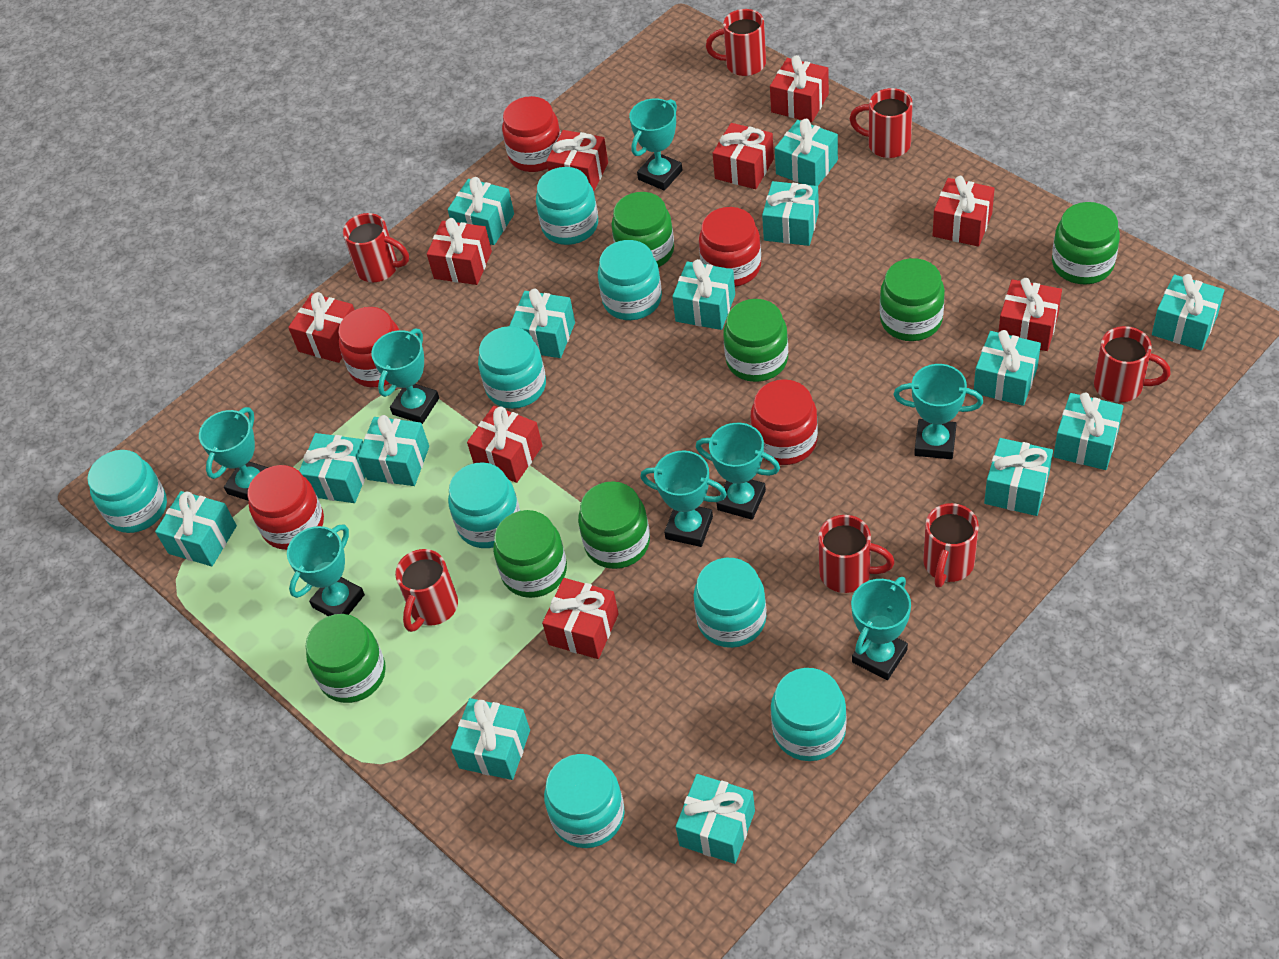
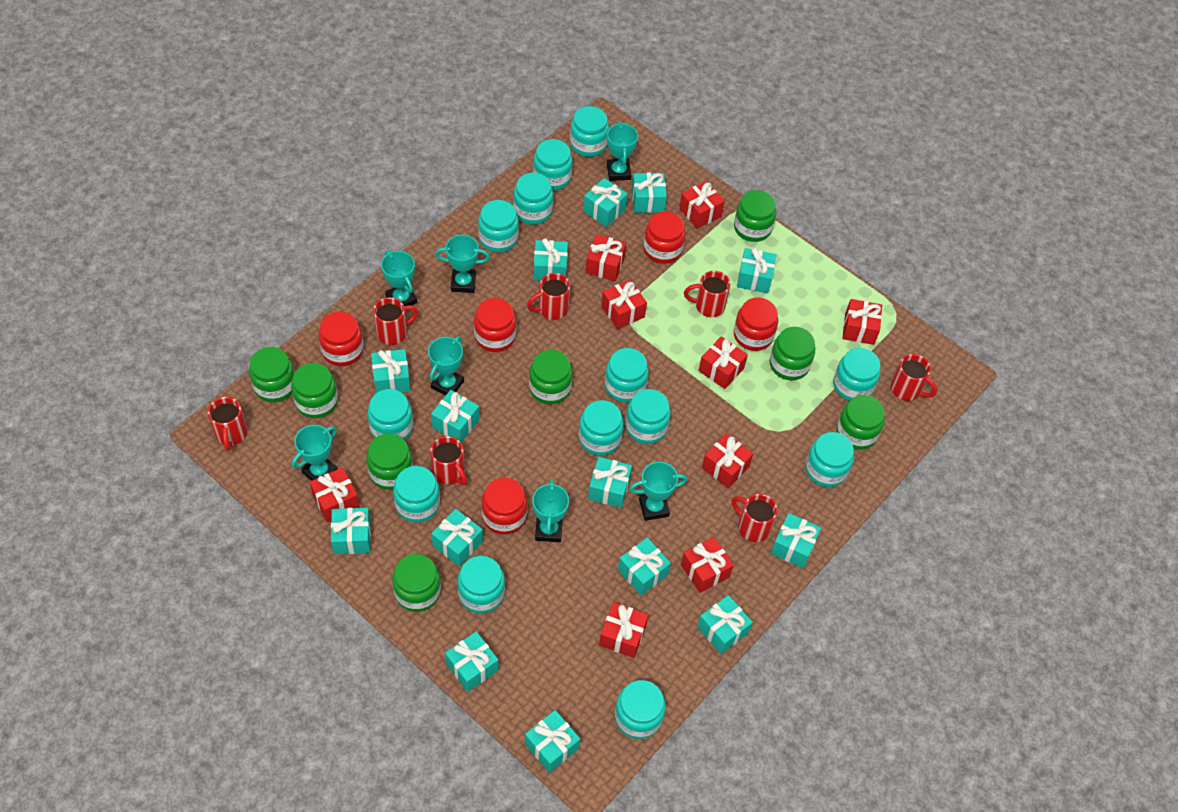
green jar: [305,614,386,703] [493,510,567,598] [578,481,650,569] [611,192,674,267] [723,299,788,382] [880,258,945,341] [1052,202,1120,285] = 7 -> [249,347,295,402] [291,363,338,418] [366,434,413,490] [392,554,441,612] [529,350,572,404] [734,190,776,242] [770,327,815,380] [836,395,885,450] = 8
turquoise jar: [87,450,167,533] [448,462,520,548] [478,326,546,409] [536,167,598,245] [544,754,625,848] [598,240,662,320] [693,558,767,648] [771,668,847,761] = 8 -> [368,389,413,440] [393,466,440,523] [457,556,505,614] [478,200,519,252] [513,173,553,225] [533,139,572,190] [570,106,609,157] [579,400,624,456] [605,348,649,403] [615,680,666,739] [625,389,671,444] [805,432,854,487] [833,348,880,401] = 13
turquoise trophy: [199,407,269,501] [287,524,365,616] [371,328,439,424] [629,98,682,191] [641,450,727,547] [696,423,780,520] [851,577,911,680] [894,364,983,459] = 8 -> [292,425,337,481] [381,251,417,306] [428,336,464,396] [435,235,490,293] [532,479,569,542] [607,122,638,181] [630,462,687,521] = 7

